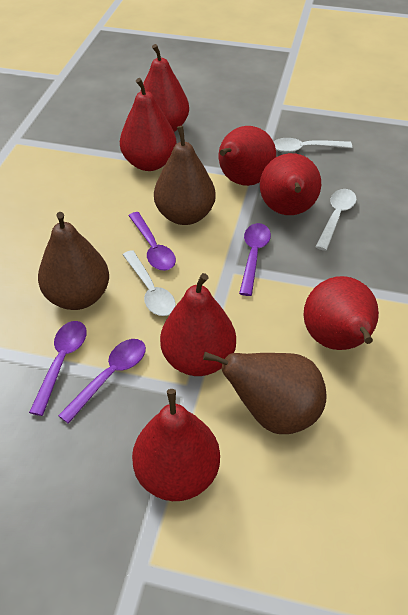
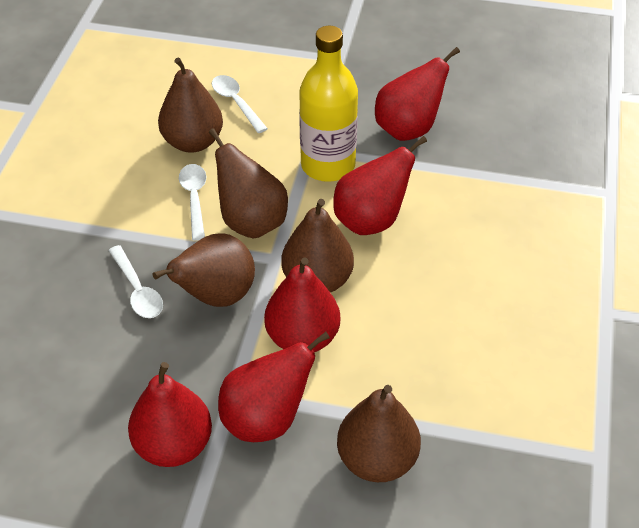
brown pear: [38,212,109,310] [154,126,216,225] [203,352,327,434] = 3 -> [152,233,255,307] [158,57,223,153] [209,128,288,239] [281,199,354,293] [337,385,421,482] = 5
purple spoon: [29,321,87,416] [58,339,146,424] [128,212,176,271] [239,223,271,296] = 4 -> none = 0
red pear: [120,78,177,171] [132,389,220,501] [140,44,189,132] [160,273,236,376] [219,126,276,186] [260,153,321,215] [304,276,379,350] = 7 -> [128,362,212,467] [218,332,330,442] [264,258,340,352] [333,136,427,235] [375,47,460,141] = 5
yellow bottle: none = 0 -> [299,26,358,182] = 1

